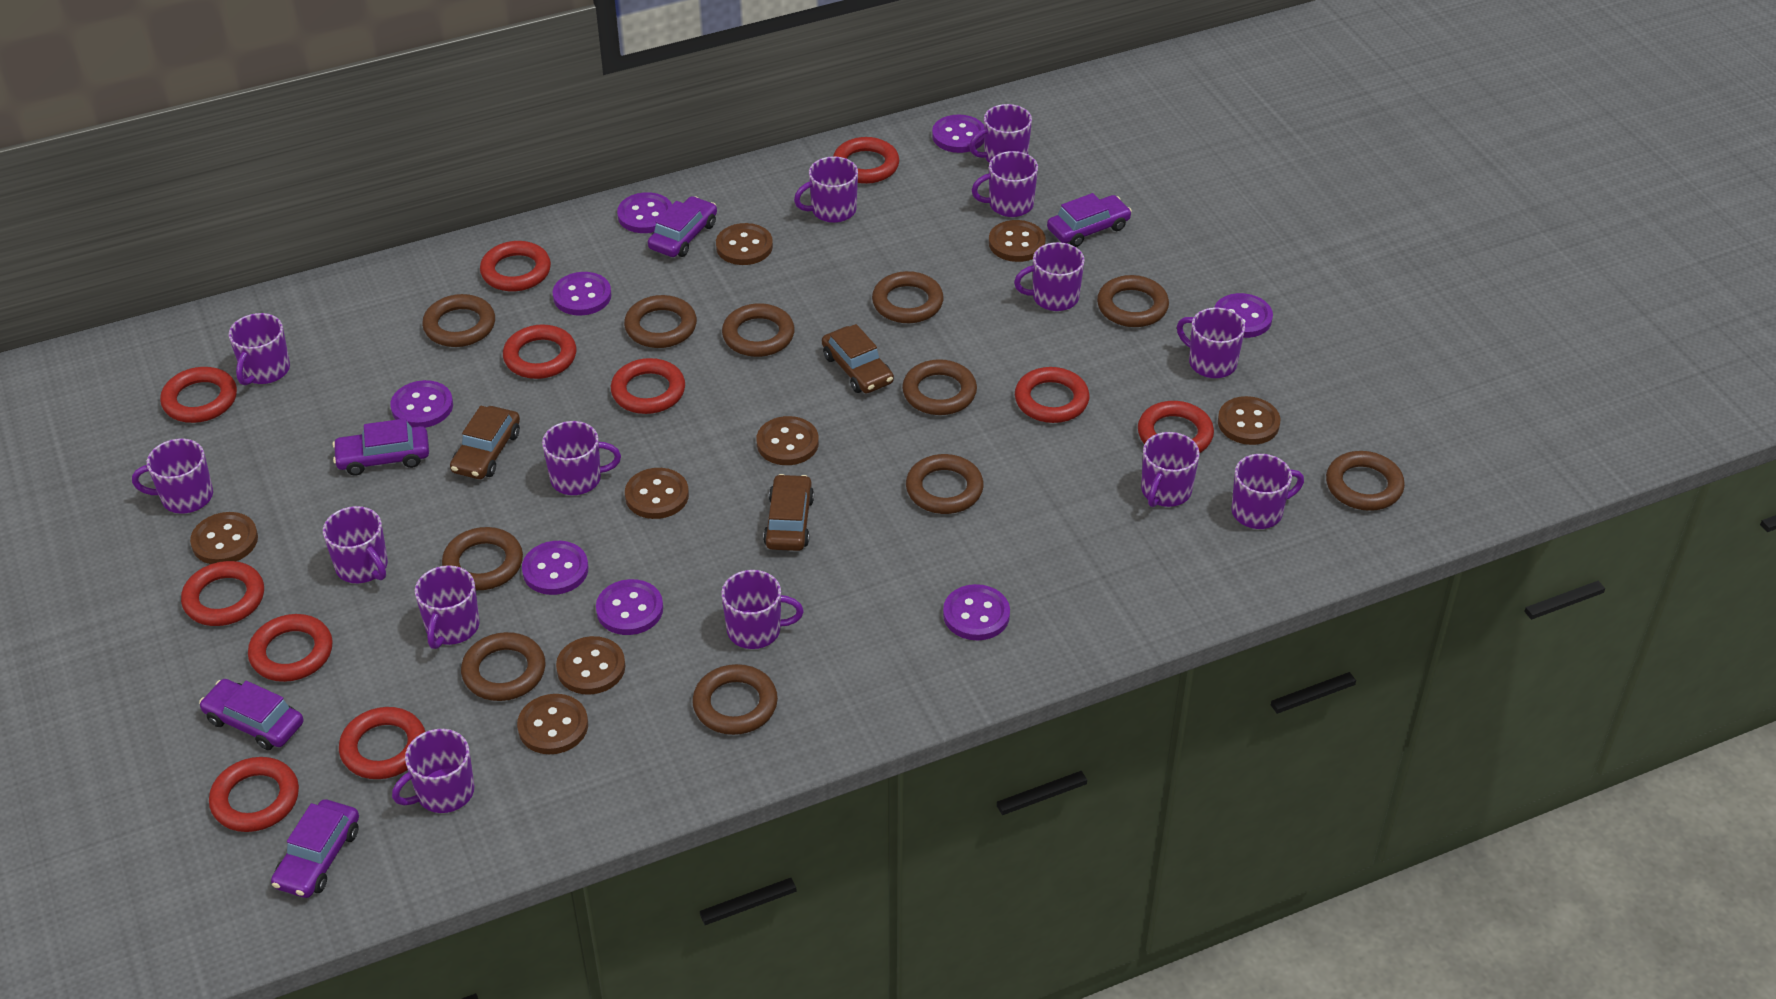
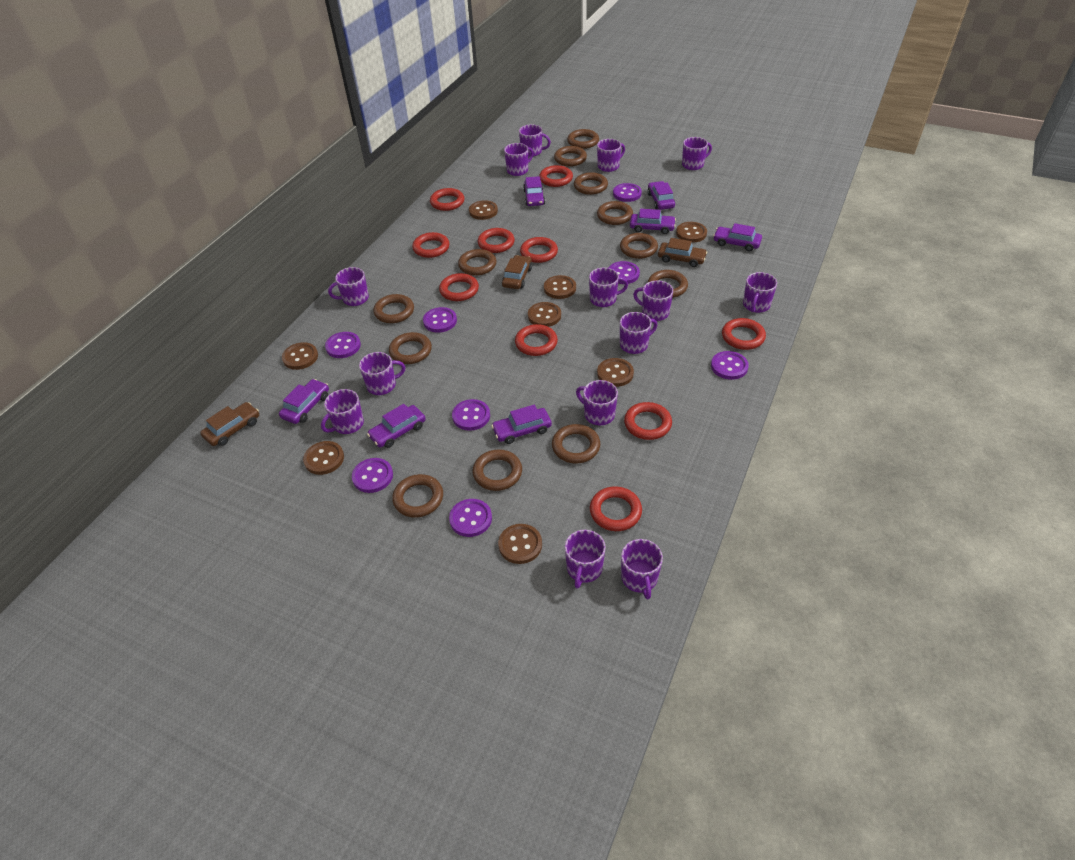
brown ring: [422,294,495,347] [442,527,523,590] [461,632,546,701] [624,295,697,348] [692,664,778,735] [722,303,795,357] [872,271,944,323] [902,359,977,415] [906,454,984,514] [1097,275,1169,327] [1326,451,1405,511] = 11 -> [373,294,414,323] [389,332,432,364] [392,474,443,518] [458,249,496,276] [473,449,522,491] [552,424,600,464] [554,146,587,167] [567,129,599,149] [574,172,608,195] [597,201,633,225] [620,233,658,259] [648,270,688,298] = 12
purple car: [199,679,304,750] [271,799,359,898] [333,419,429,475] [648,196,717,257] [1047,193,1132,247] = 5 -> [279,379,329,424] [367,404,426,448] [491,405,552,444] [523,176,545,206] [630,209,676,234] [647,181,675,210] [713,223,762,251] = 7
red ring: [160,367,237,423] [181,561,264,626] [209,757,299,832] [248,614,333,682] [339,707,425,779] [480,241,551,291] [503,324,576,379] [611,358,685,414] [833,137,899,184] [1015,367,1090,423] [1138,401,1214,453] = 11 -> [412,232,450,258] [430,188,464,211] [439,273,479,301] [478,228,515,253] [515,324,558,356] [520,237,558,263] [539,165,573,187] [590,486,642,531] [624,402,672,440] [722,318,766,350] = 10

